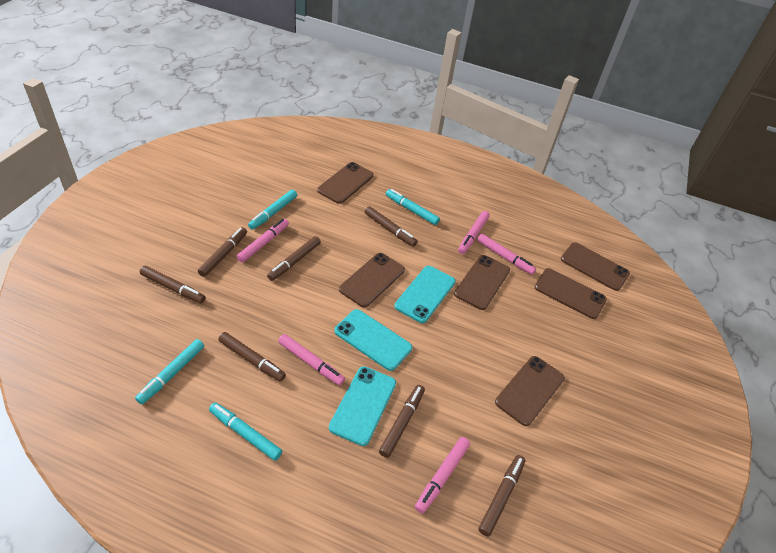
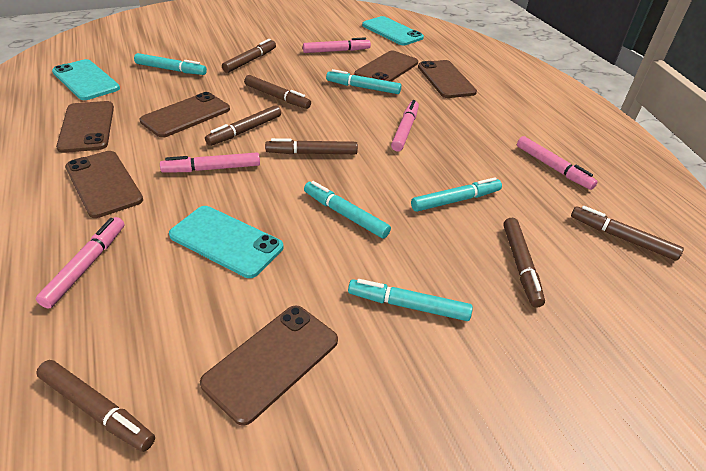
turquoise marker: [135,339,204,404] [209,402,282,461] [248,190,297,230] [386,189,440,225] = 4 -> [134,53,207,75] [304,181,391,238] [326,69,401,94] [348,279,473,321] [411,177,502,212] = 5

